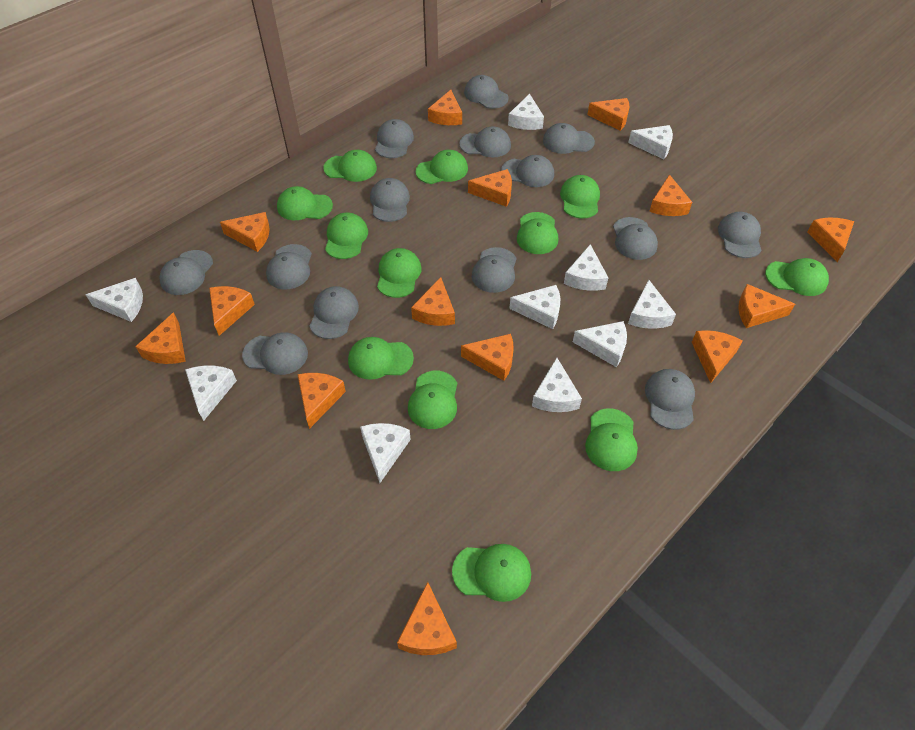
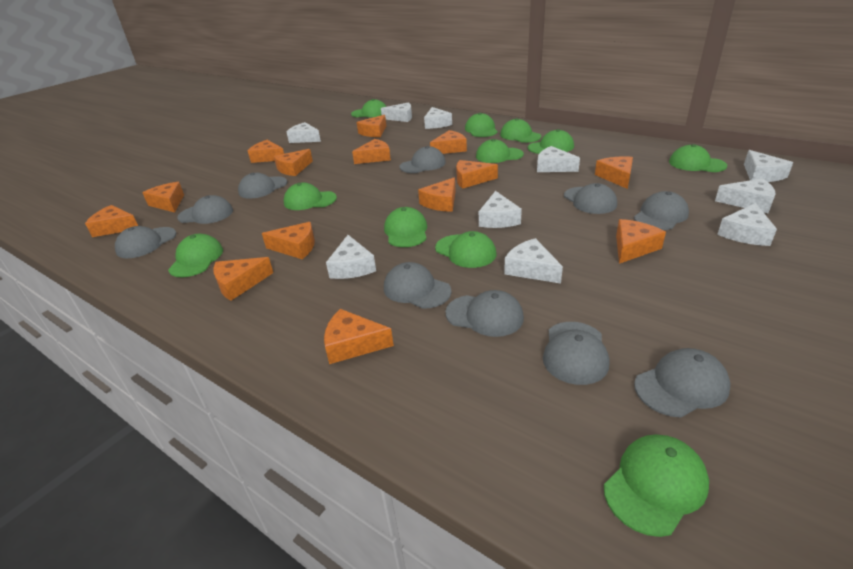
green cap: [277,186,333,220] [323,150,377,182] [325,212,368,259] [348,337,414,380] [377,248,421,298] [408,371,457,429] [416,150,468,184] [452,544,531,602] [517,212,558,254] [560,175,600,219] [585,408,638,471] [765,258,829,296] = 12 -> [168,234,223,277] [284,182,337,210] [351,99,386,117] [384,207,427,247] [435,231,496,268] [465,113,498,137] [476,139,524,163] [500,118,541,143] [528,129,574,154] [604,434,709,537] [669,144,727,172] = 11
grey cap: [159,250,213,295] [242,332,308,375] [266,244,312,290] [309,286,359,339] [370,178,410,222] [375,119,414,158] [459,127,511,157] [464,75,509,109] [472,247,517,293] [501,155,554,187] [543,123,595,154] [613,217,658,260] [645,369,695,430] [718,212,761,258] = 14 -> [115,226,176,258] [177,195,233,224] [238,173,287,198] [384,262,451,309] [399,146,446,173] [445,290,524,337] [543,322,609,385] [564,183,617,214] [634,191,689,230] [634,348,730,418] = 10

